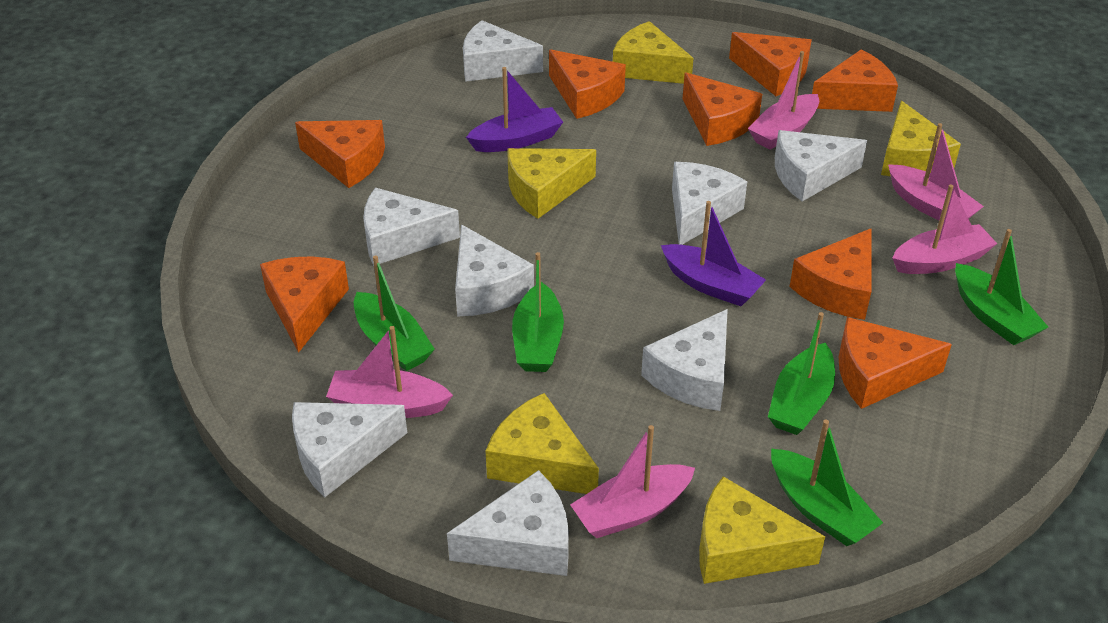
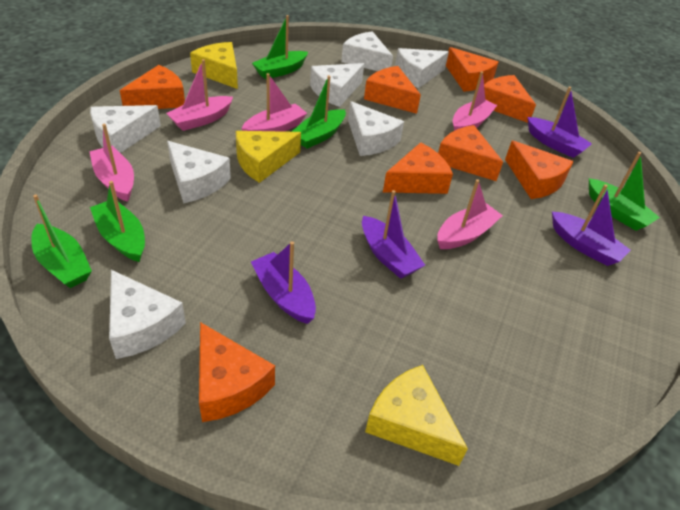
purple boat: [466,67,563,152] [661,201,766,306] = 2 -> [251,241,316,324] [362,190,425,279] [527,87,592,158] [552,184,631,266] = 4
white cheese: [292,402,407,497] [363,188,460,266] [447,470,569,576] [455,224,534,317] [463,20,543,82] [641,309,728,411] [672,162,747,245] [775,130,867,202] = 8 -> [90,105,161,153] [109,270,186,359] [167,141,231,203] [310,63,364,107] [341,31,393,71] [348,101,404,156] [395,48,449,88] = 7
yellow cheese: [486,393,599,494] [507,148,596,219] [613,21,693,84] [699,476,825,584] [881,101,961,176] = 5 -> [190,42,238,89] [236,131,301,183] [365,365,468,466] = 3

